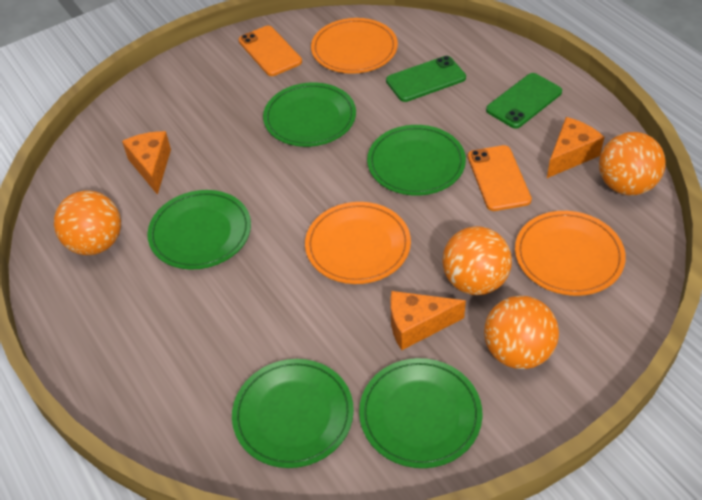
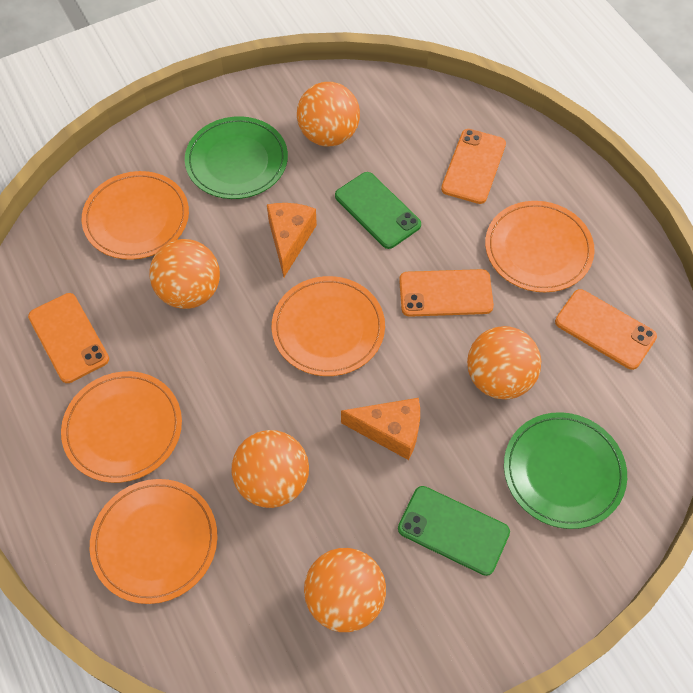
green plate: [147,190,251,270] [232,359,354,468] [263,82,356,147] [359,358,482,468] [367,125,466,196] = 5 -> [185,116,288,199] [504,412,627,529] = 2
orange ball: [54,190,121,255] [442,226,512,295] [484,296,559,369] [599,132,666,195] = 4 -> [149,239,220,309] [231,430,309,508] [297,82,360,147] [304,548,386,632] [467,326,541,399] = 5
orange cheese: [122,131,171,195] [390,291,466,350] [547,117,604,178] = 3 -> [267,203,317,277] [341,398,420,460] = 2
orange phone: [239,26,302,76] [468,145,532,211] = 2 -> [28,293,109,383] [399,269,494,317] [441,129,506,204] [555,289,657,370] = 4
orange plate: [305,202,411,284] [311,18,398,74] [515,211,626,296] = 3 -> [61,371,182,483] [82,171,189,260] [90,479,217,604] [272,276,385,376] [485,201,595,292] = 5

